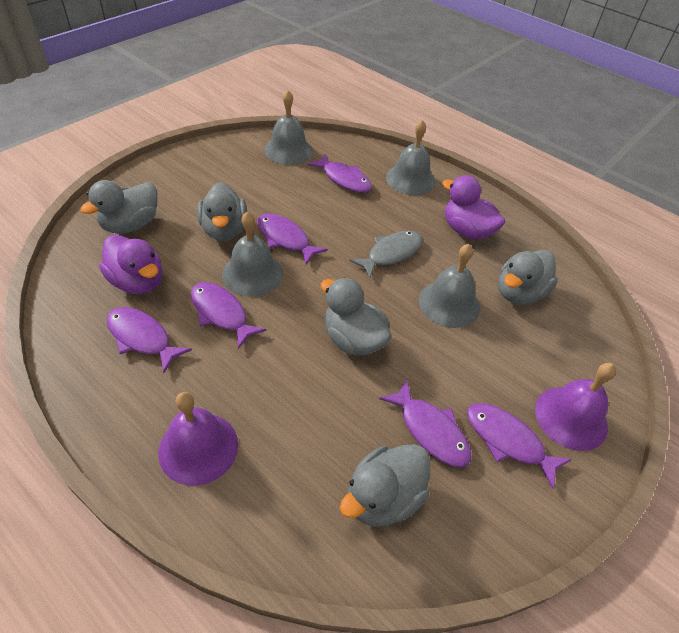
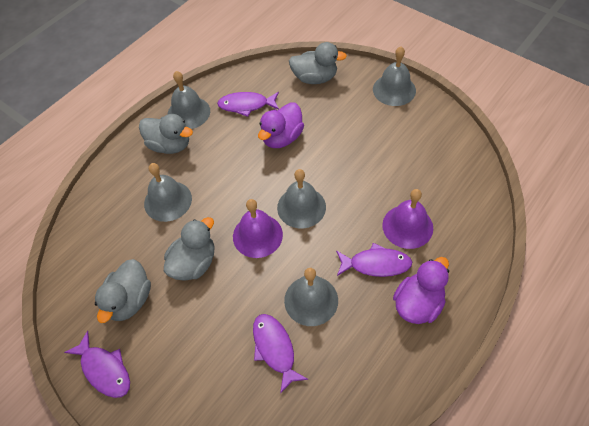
grey bell: [222,211,283,297] [264,90,313,165] [386,120,436,195] [419,244,480,328] = 4 -> [144,163,192,222] [167,71,210,129] [277,169,326,228] [284,268,338,326] [373,46,416,106] = 5
grey duck: [80,180,157,234] [197,182,247,241] [321,278,391,355] [340,444,430,527] [498,249,558,305] = 5 -> [95,259,151,323] [139,114,193,154] [164,217,215,281] [289,42,347,84] = 4
grey fish: [349,231,422,279] = 1 -> none = 0
purple fish: [106,307,192,373] [191,282,267,349] [257,213,328,265] [307,154,372,193] [379,380,471,467] [467,403,572,489] = 6 -> [64,331,130,398] [217,92,279,117] [253,314,308,394] [336,243,412,277] = 4

